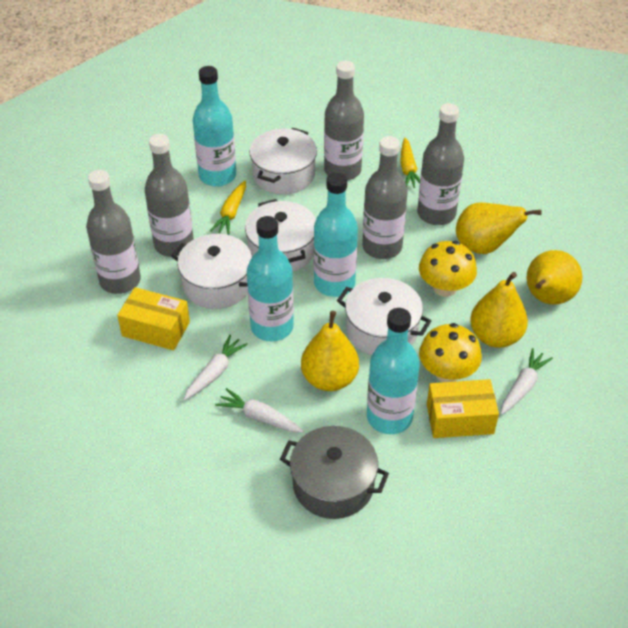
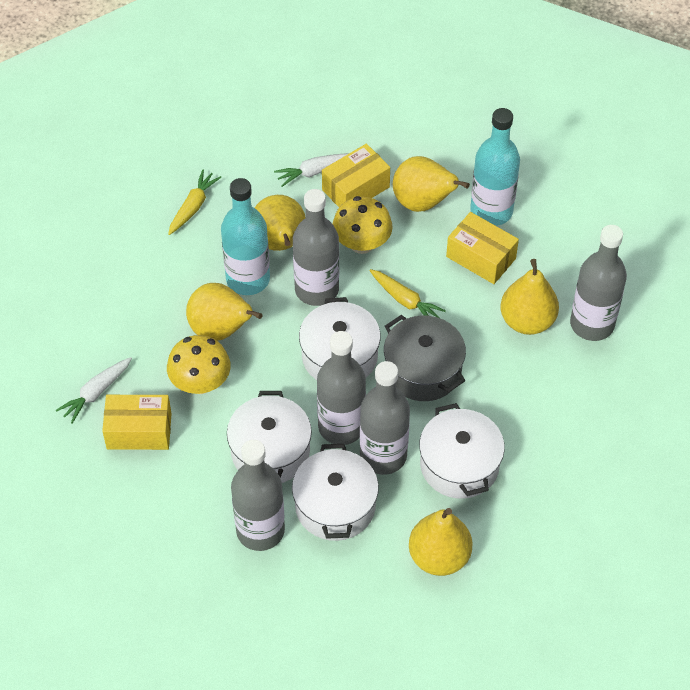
turquoise bottle: [193,66,236,186] [247,216,294,341] [314,172,358,297] [367,308,420,434] = 4 -> [221,178,270,295] [470,108,520,226] = 2
white carrot: [184,335,248,400] [215,388,303,433] [500,348,553,415] = 3 -> [56,357,132,424] [274,153,349,187] = 2
yellow box: [117,287,190,350] [427,379,499,438] = 2 -> [102,395,172,450] [322,144,390,207] [446,212,519,284] = 3
yellow pear: [301,311,359,391] [456,203,542,254] [470,272,528,348] [527,250,582,305] = 4 -> [186,283,263,341] [255,195,306,251] [393,156,470,212] [409,508,473,576] [500,259,559,335] = 5

